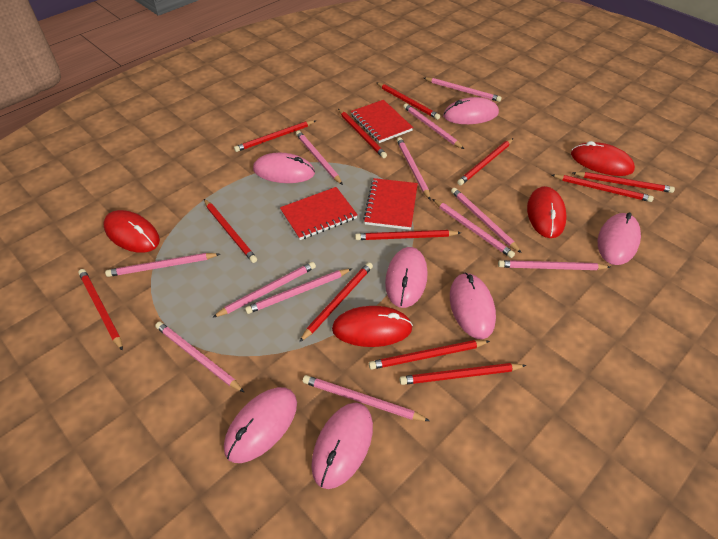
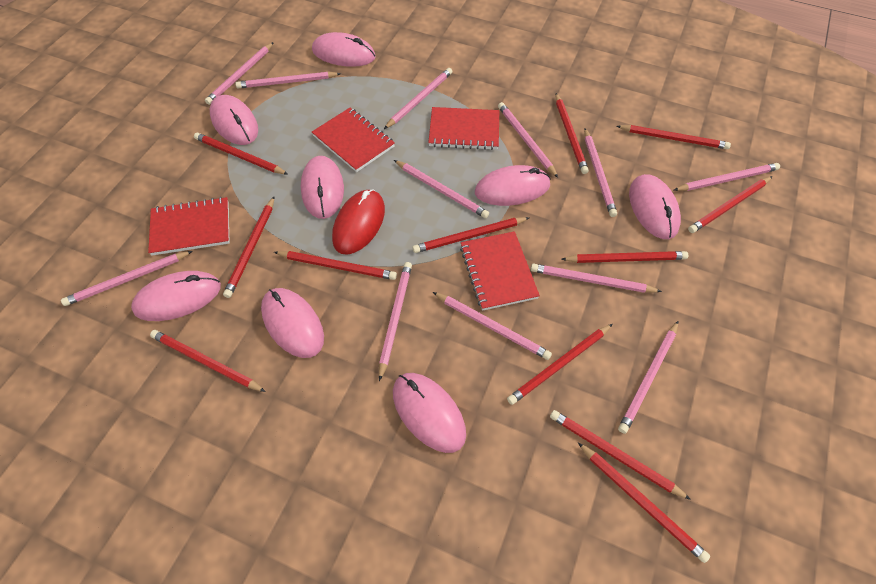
pink mouse: [224,387,297,463] [253,153,315,183] [311,402,373,489] [385,247,428,308] [443,97,499,124] [450,272,496,339] [598,213,641,265] = 7 -> [131,271,221,321] [210,95,258,145] [261,288,324,358] [301,156,344,219] [312,32,376,67] [393,373,466,453] [475,165,550,206] [629,174,681,239] = 8
red mouse: [103,210,160,253] [332,306,413,347] [527,186,567,238] [571,141,635,176] = 4 -> [332,189,385,255] = 1
red notebook: [280,187,358,240] [351,100,413,143] [363,178,418,230] = 3 -> [148,197,230,256] [312,108,395,172] [428,107,499,150] [460,231,540,311] = 4

